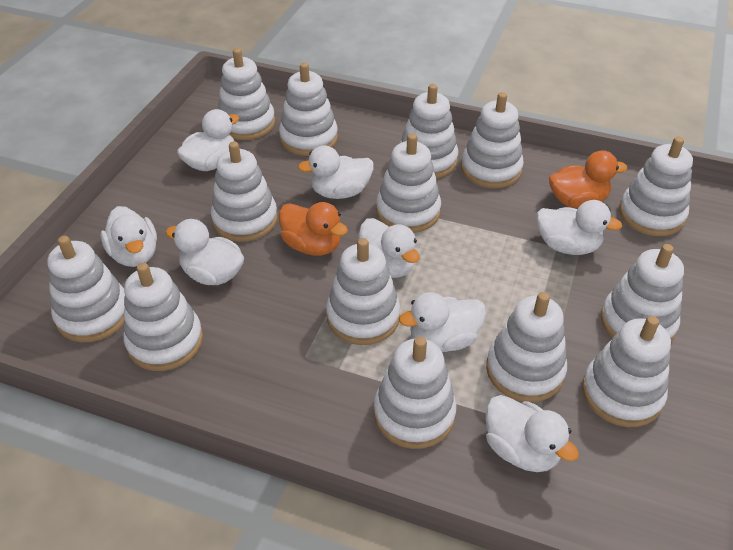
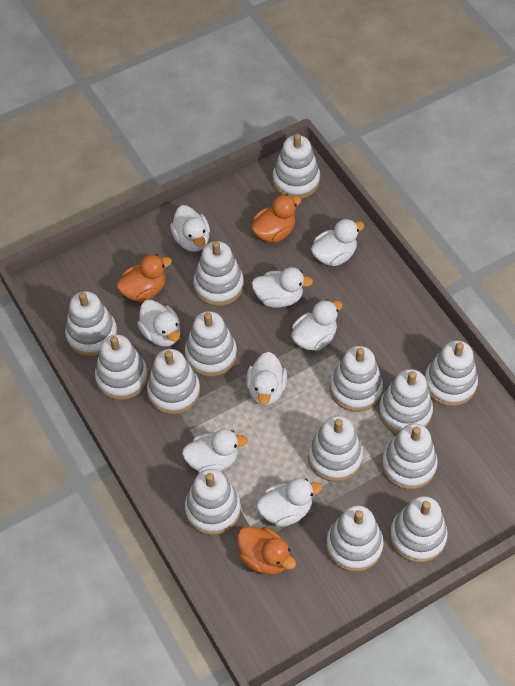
orange duck: [279,202,348,256] [549,151,627,208] = 2 -> [116,254,172,302] [237,527,296,575] [251,194,301,243] = 3

